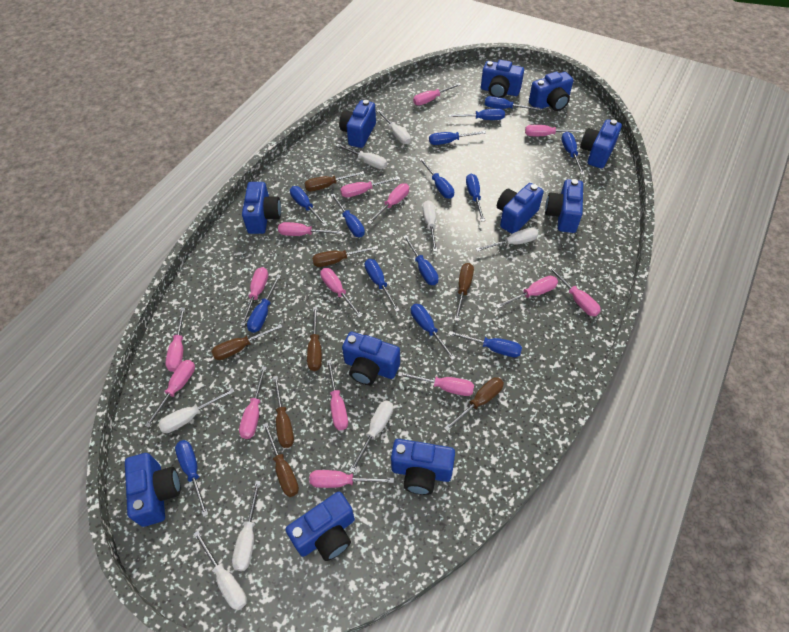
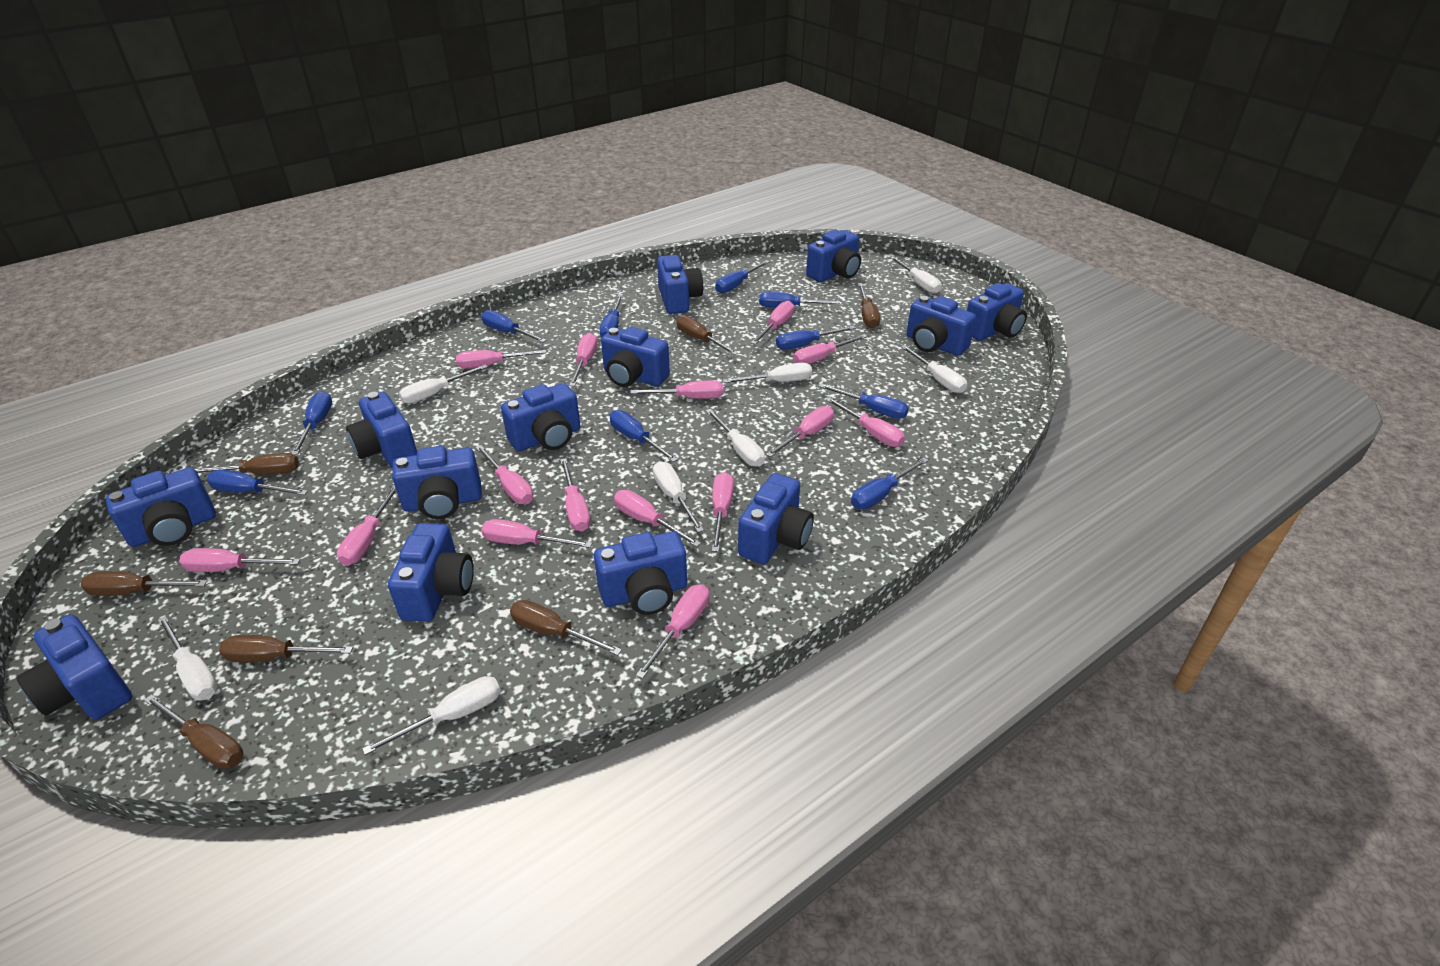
blue camera: [125,453,181,527] [242,182,281,234] [286,492,355,561] [339,100,376,148] [342,332,400,385] [391,439,455,495] [481,60,524,98] [497,183,544,234] [529,72,573,111] [545,179,583,233] [580,119,622,169] = 11 -> [16,614,132,720] [106,467,216,547] [346,392,417,468] [388,523,474,622] [392,446,482,519] [501,383,580,451] [594,531,687,615] [601,327,670,387] [657,255,703,314] [738,473,814,564] [806,229,861,282] [906,296,976,356] [967,283,1027,341] = 13
blue screwdriver: [175,440,208,517] [247,274,281,333] [290,186,327,227] [331,194,365,237] [365,259,400,312] [403,235,439,285] [411,304,456,360] [419,158,454,199] [429,131,486,145] [448,109,505,120] [448,331,522,357] [466,174,485,221] [485,96,540,110] [561,132,585,175] = 14 -> [207,470,308,495] [292,391,332,455] [481,310,547,342] [600,294,623,338] [610,410,678,462] [715,260,770,293] [759,292,840,308] [776,326,855,350] [818,383,909,419] [851,457,929,509] = 10
brown screwdriver: [211,324,282,360] [263,423,299,497] [273,376,294,448] [305,171,364,191] [307,307,322,371] [312,246,378,267] [444,377,504,432] [454,263,474,321] = 8 -> [81,571,207,596] [144,694,243,769] [195,453,299,474] [219,635,353,662] [510,600,622,656] [677,315,738,355] [858,283,880,328] = 7

